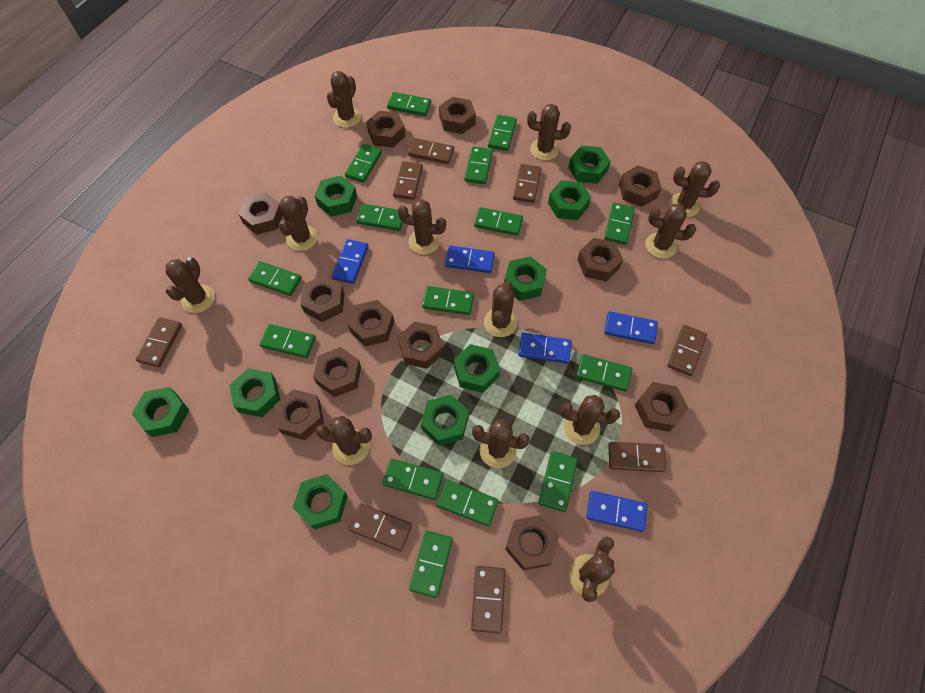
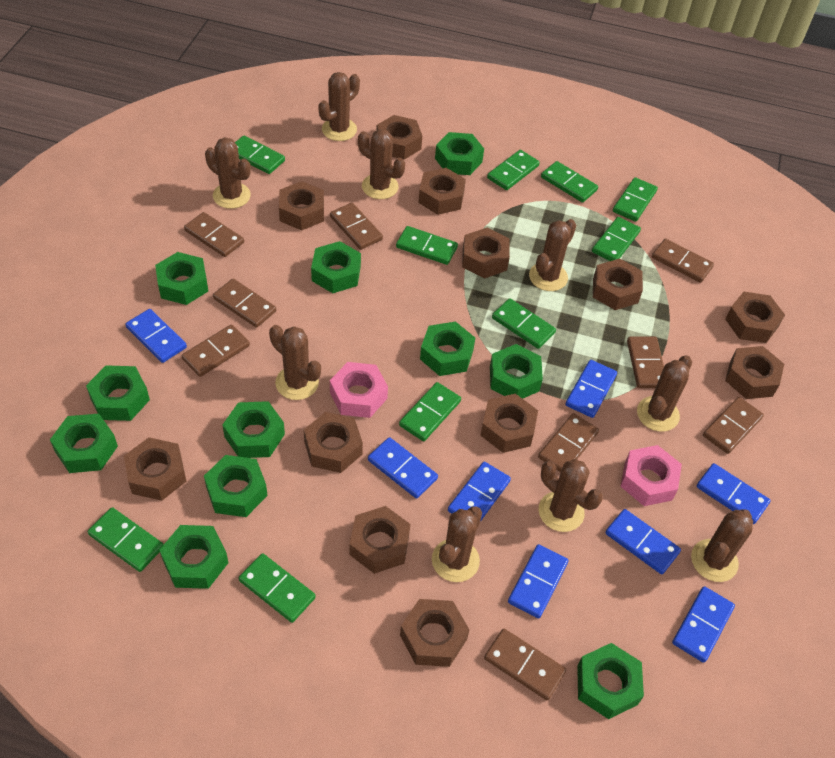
blue domino: [331,239,369,284] [445,246,495,273] [519,333,572,364] [586,491,647,532] [605,311,658,344] = 5 -> [125,309,187,363] [368,437,438,499] [448,462,511,522] [508,544,569,619] [565,360,617,418] [605,509,681,574] [672,586,735,663] [697,463,771,524] = 8
brown cactus: [166,257,215,313] [279,196,318,251] [316,416,372,465] [327,71,361,128] [398,199,446,255] [472,419,530,468] [484,281,517,337] [527,104,571,160] [560,395,620,445] [569,536,615,602] [645,204,696,259] [670,161,720,217] = 12 -> [205,137,251,209] [269,325,321,400] [318,72,360,141] [358,129,405,199] [432,506,482,582] [529,219,576,291] [539,459,603,532] [637,355,692,432] [691,509,753,582] = 9
brown domino: [136,317,182,367] [348,503,412,552] [393,161,423,200] [408,138,454,164] [471,566,505,634] [513,164,541,203] [608,442,666,472] [668,325,707,376] = 8 -> [182,324,250,377] [184,212,244,257] [213,279,276,328] [330,203,383,250] [484,629,566,700] [538,413,599,472] [627,336,664,388] [652,239,714,283] [703,397,764,454] = 9
green domino: [248,261,302,296] [260,324,316,358] [345,144,382,183] [356,204,403,231] [382,459,443,500] [387,92,431,116] [409,531,453,598] [422,286,474,315] [436,480,499,527] [464,146,493,184] [474,207,523,236] [488,115,517,151] [538,451,578,512] [576,354,632,392] [604,203,635,245] = 15 -> [88,507,164,572] [235,135,285,174] [239,553,316,623] [396,226,458,265] [399,382,461,441] [487,150,540,190] [492,298,556,349] [541,161,598,203] [592,217,641,261] [613,177,658,222] = 10
green nut: [132,387,189,437] [229,368,280,417] [293,474,348,530] [314,176,357,217] [421,395,469,446] [454,344,500,393] [504,256,547,301] [548,180,591,220] [568,146,611,184] = 9 -> [50,414,118,473] [86,365,150,421] [155,252,208,305] [160,525,228,589] [204,455,268,517] [222,401,285,458] [311,241,361,293] [420,321,475,376] [435,132,484,175] [490,344,543,399] [577,643,644,719] = 11
pink nut: none = 0 -> [330,362,388,418] [620,445,682,506] = 2

